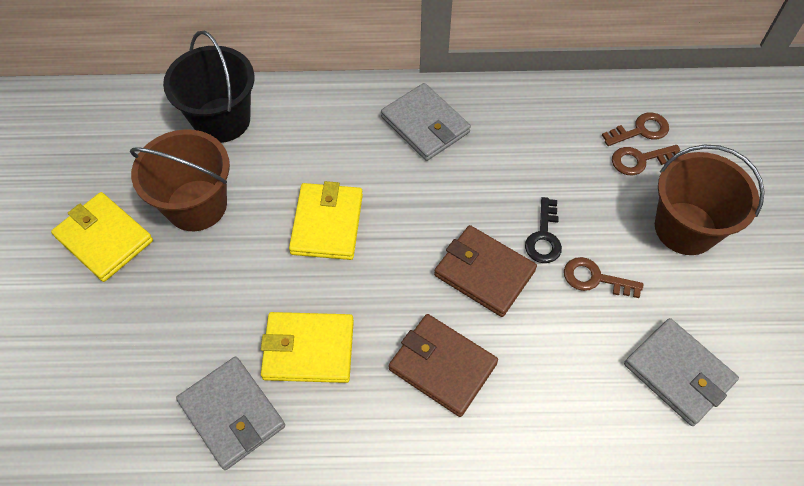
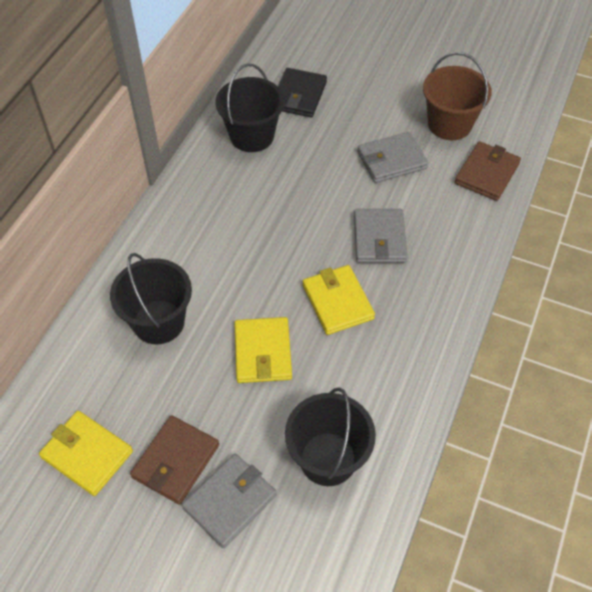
black bucket: [163,31,255,143] = 1 -> [110,253,192,344] [215,63,284,152] [285,387,376,486] = 3
black key: [525,197,562,263] = 1 -> none = 0
black wallet: none = 0 -> [278,68,327,118] = 1
brown bucket: [130,129,230,231] [655,145,765,255] = 2 -> [423,52,492,140] = 1
brown key: [564,257,644,298] [602,112,669,146] [612,145,680,175] = 3 -> none = 0

